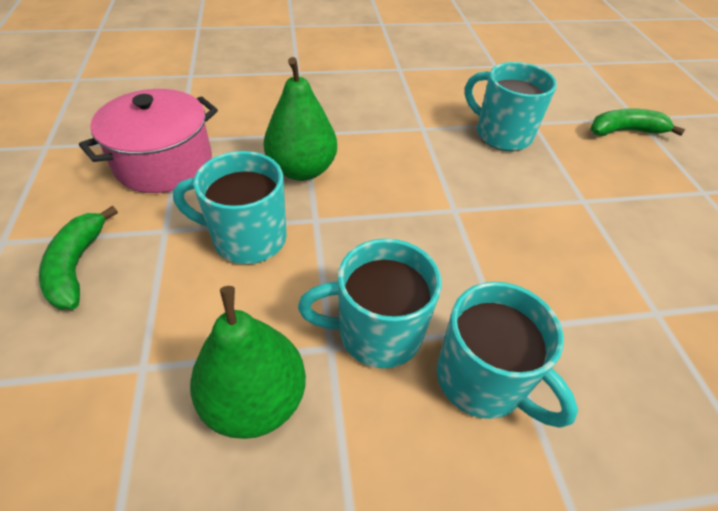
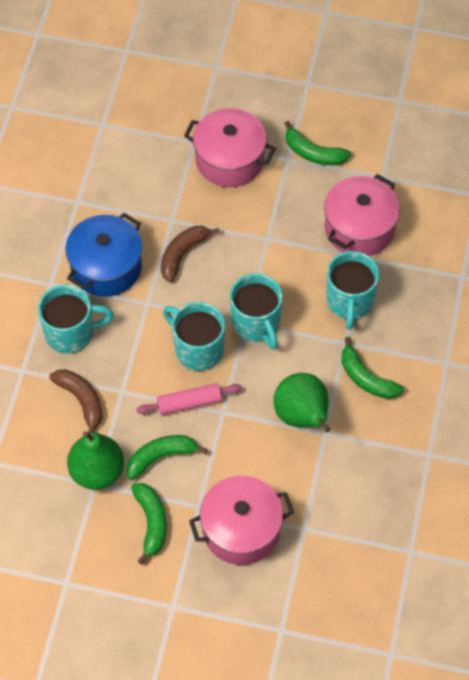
blue pot: none = 0 -> [66,213,142,297] = 1
brown banana: none = 0 -> [49,369,103,433] [161,226,220,282] = 2
green banana: [39,206,118,310] [590,108,685,136] = 2 -> [126,435,208,480] [131,483,167,565] [284,121,351,165] [341,337,404,399] = 4
pink pot: [79,89,218,193] = 1 -> [184,108,276,187] [189,476,294,565] [324,174,400,256] = 3
pink rolling pin: none = 0 -> [137,383,242,415] = 1

